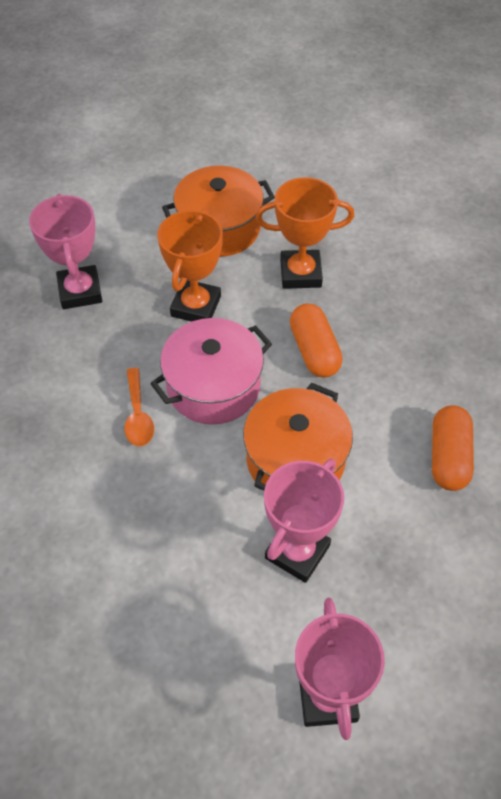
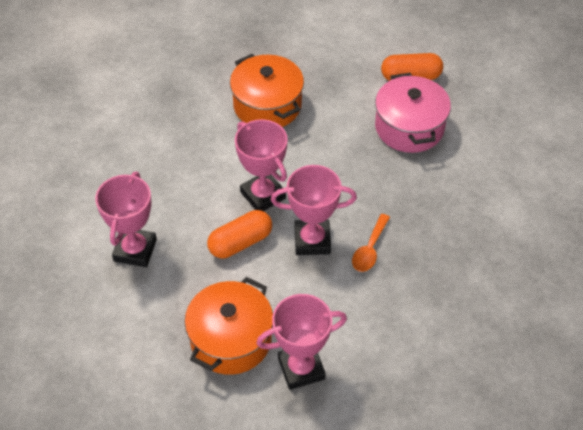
orange trophy: [157,209,223,322] [255,177,354,289] = 2 -> none = 0
pink trophy: [29,194,102,309] [264,459,344,583] [295,598,385,740] = 3 -> [95,172,157,267] [235,119,288,211] [256,294,347,390] [271,165,357,255] = 4

